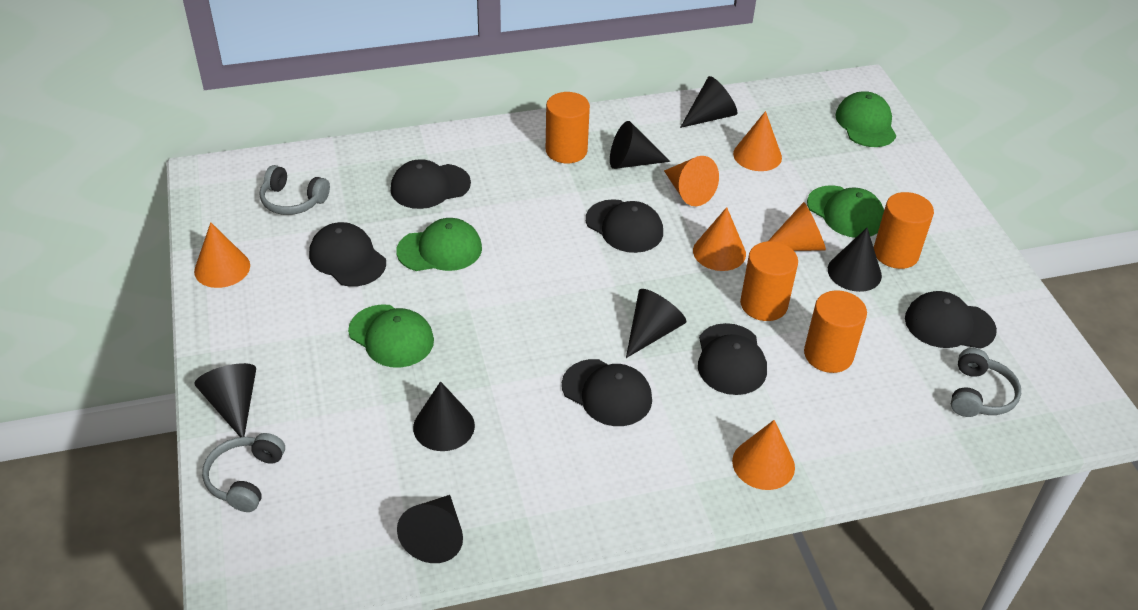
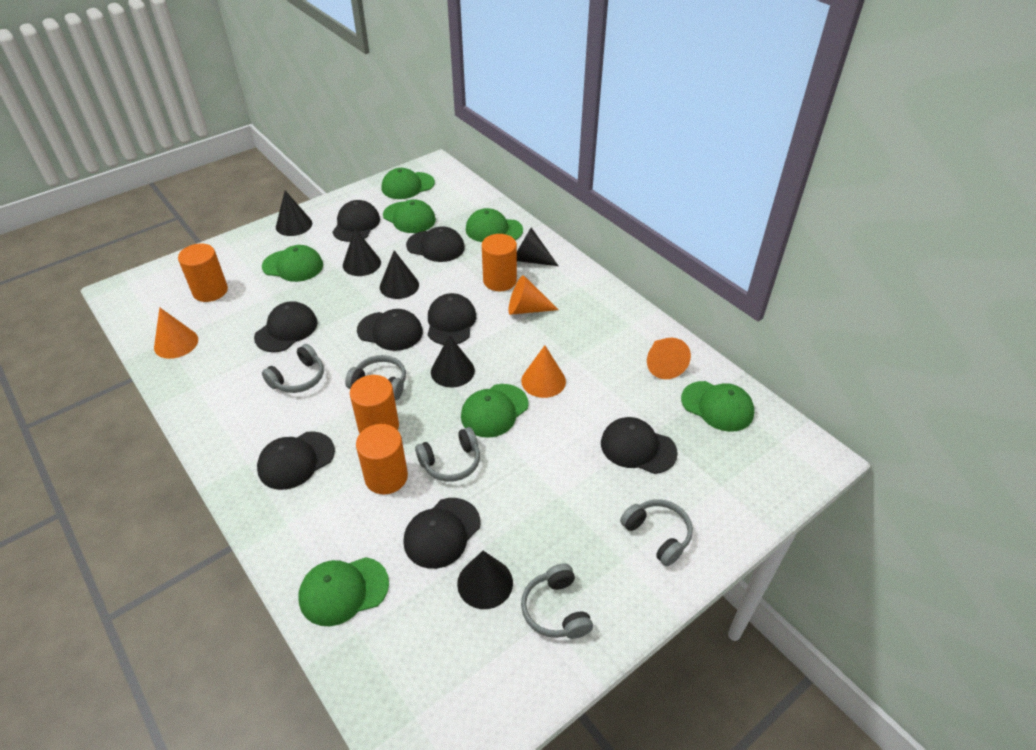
black cap: [309,222,386,287] [390,159,471,209] [562,359,652,426] [586,199,663,253] [698,323,767,395] [905,291,997,349] = 6 -> [254,301,317,352] [257,431,335,490] [332,200,380,242] [357,309,423,351] [403,498,481,569] [406,226,465,262] [428,293,476,345] [601,417,678,474] = 8
black cone: [194,363,256,437] [397,495,463,563] [413,381,475,451] [610,121,670,169] [626,289,686,358] [680,76,737,128] [828,228,882,292] = 7 -> [276,191,312,236] [343,229,381,276] [380,250,419,299] [431,335,475,388] [457,551,513,609] [517,227,558,266] = 6
green cap: [348,304,434,368] [396,218,482,271] [807,185,884,238] [835,91,896,147] = 4 -> [262,245,323,282] [298,557,389,626] [382,168,435,199] [383,199,436,233] [461,384,529,438] [466,208,523,242] [681,381,754,432] = 7
grey headphones: [202,433,285,512] [260,165,330,215] [951,348,1021,417] = 3 -> [262,344,324,393] [345,355,406,400] [415,427,480,482] [521,563,593,639] [620,499,693,566] = 5
orange cone: [194,222,250,288] [664,156,719,206] [693,207,746,271] [732,420,795,490] [733,111,782,171] [768,202,826,251] = 6 -> [154,308,198,359] [508,275,559,315] [521,345,566,398] [647,338,691,379] = 4

